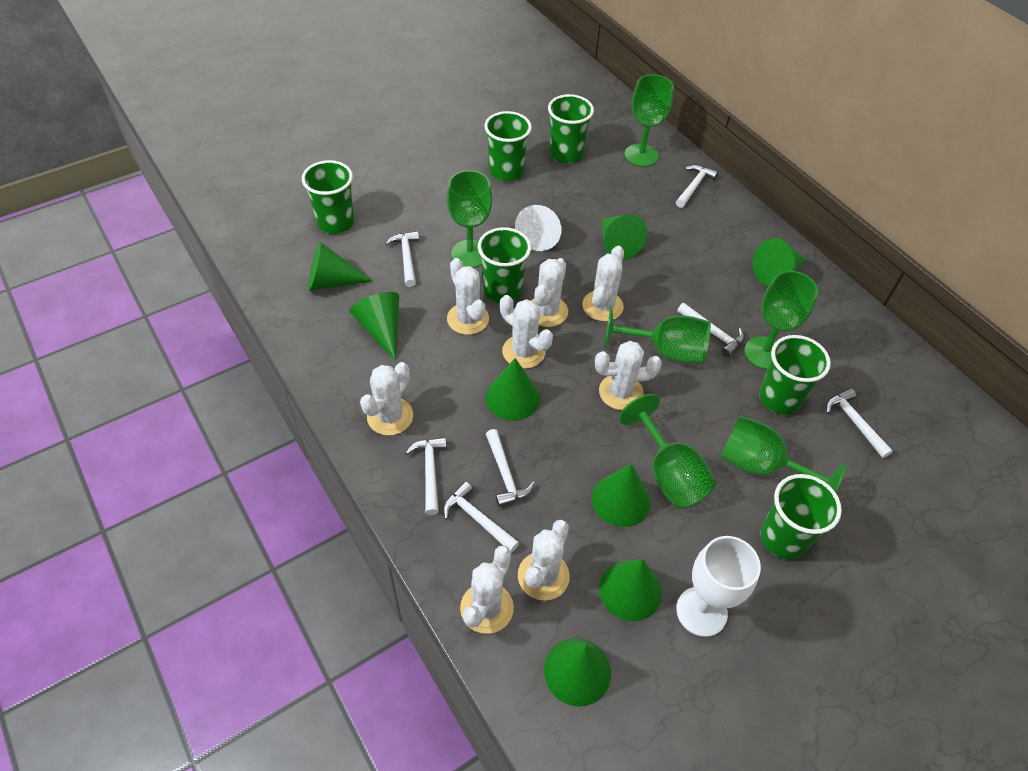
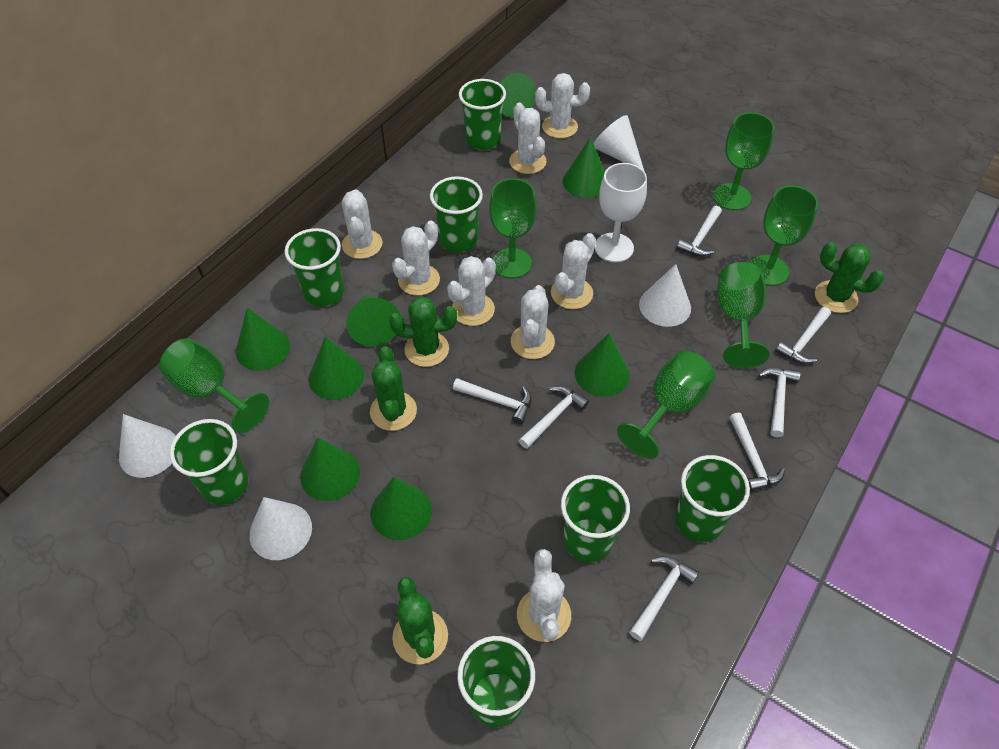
green cactus: none = 0 -> [370,346,417,431] [389,296,457,367] [392,577,448,664] [815,242,884,313] = 4
green cup: [302,160,354,234] [478,227,531,303] [484,111,532,182] [548,94,594,164] [759,335,831,415] [760,474,842,559] = 6 -> [170,419,249,505] [285,228,344,307] [430,176,483,253] [457,636,535,728] [459,79,506,150] [561,475,630,563] [675,455,750,542] = 7
white cone: [515,205,562,251] = 1 -> [119,414,176,478] [249,497,312,560] [593,115,645,172] [639,264,691,327] = 4

